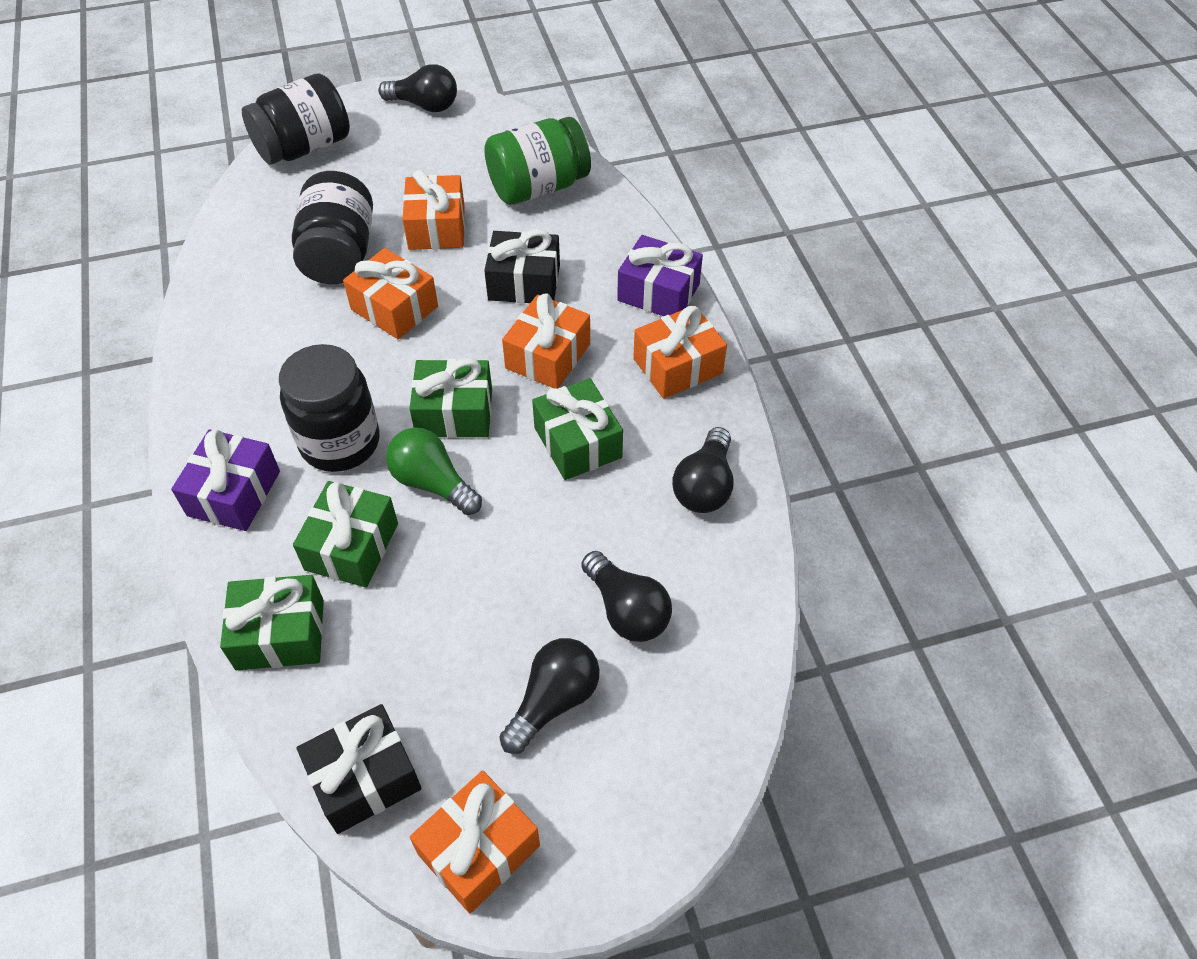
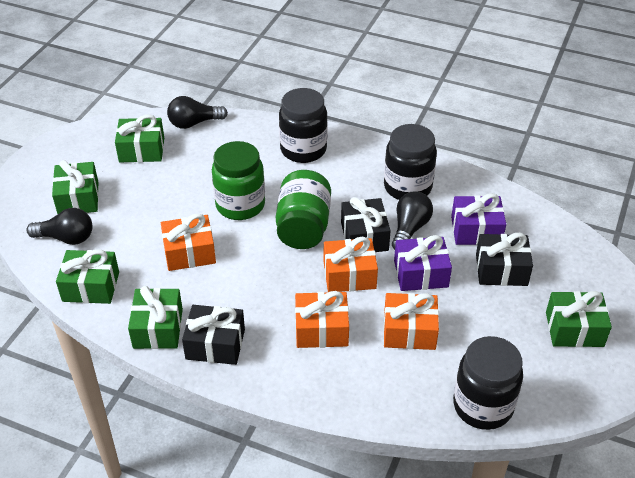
black gift: [297,704,422,834] [484,229,560,303] = 2 -> [182,305,245,365] [341,197,391,252] [476,233,533,286] = 3
black light bulb: [378,64,457,112] [499,638,600,754] [581,551,672,642] [672,427,734,513] = 4 -> [26,208,92,245] [167,96,228,129] [392,191,433,250] = 3
green gift: [220,575,324,670] [293,481,398,587] [409,358,492,438] [532,378,623,480] = 4 -> [52,160,99,214] [56,249,119,304] [115,114,164,162] [128,286,183,349] [546,291,612,347] = 5
green jar: [484,117,591,205] = 1 -> [212,141,265,220] [276,170,331,249] = 2
green light bulb: [386,428,482,515] = 1 -> none = 0
orange gift: [343,248,438,339] [402,170,465,250] [410,771,540,913] [502,293,590,389] [633,305,727,399] = 5 -> [161,214,216,271] [295,291,349,348] [324,237,378,292] [383,293,439,350] = 4

